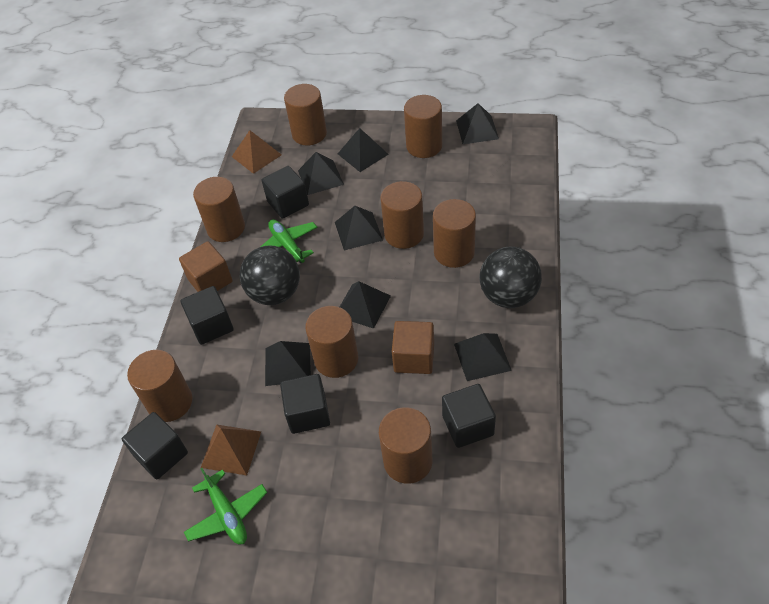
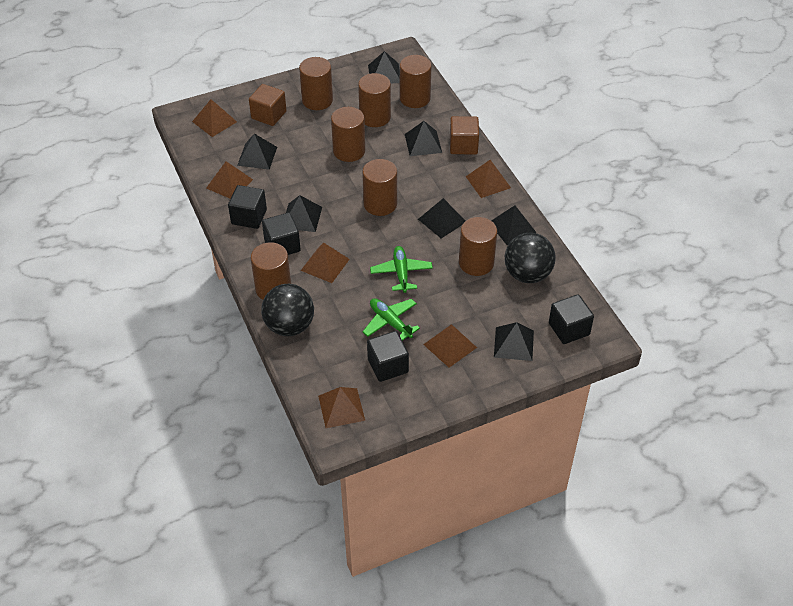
black cube: [122,412,188,480] [180,286,234,345] [261,166,309,219] [280,374,330,434] [442,384,496,448] = 5 -> [228,185,267,229] [262,213,301,255] [367,331,409,382] [549,294,594,344] = 4
brown cylinder: [127,350,192,422] [193,177,245,242] [284,84,327,145] [305,306,358,378] [379,407,432,484] [380,181,424,249] [404,95,442,158] [433,199,476,268] = 8 -> [251,242,291,300] [299,57,333,110] [331,107,365,162] [358,73,391,127] [362,159,397,216] [400,55,432,108] [459,217,497,276] = 7
brown pyramid: [201,424,261,476] [232,130,282,174] = 2 -> [192,99,237,137] [206,161,253,199] [301,242,350,283] [318,387,365,428] [423,324,477,368] [466,160,511,198] = 6

